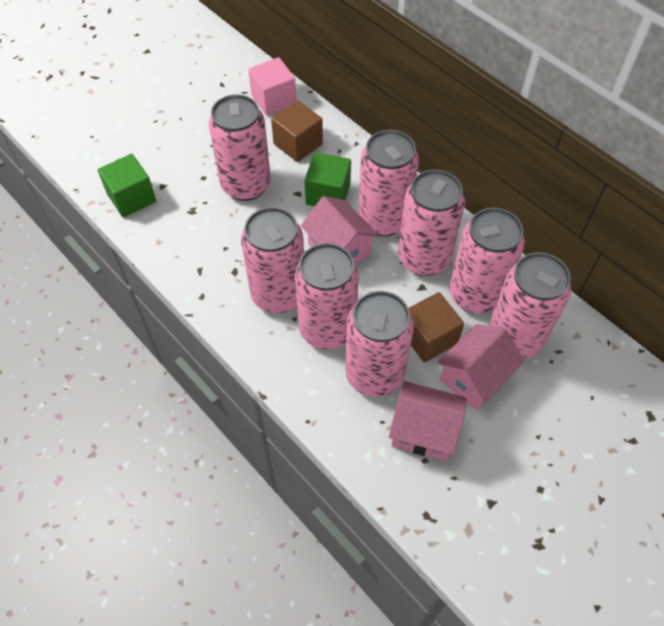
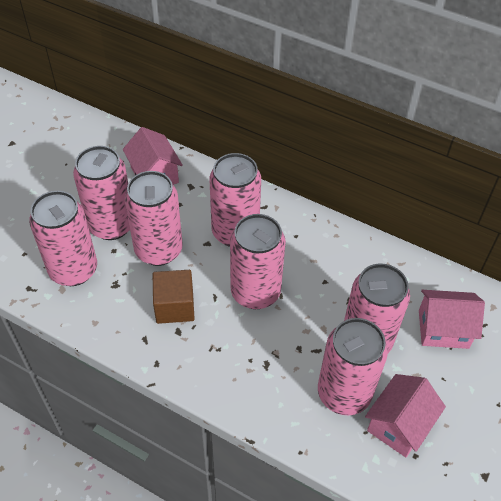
brown cube: [271,100,323,162] [408,292,464,363] = 2 -> [153,270,195,324] = 1
green cube: [98,154,156,218] [305,152,351,206] = 2 -> none = 0
pink can: [208,94,271,201] [241,207,304,313] [295,243,359,349] [345,291,414,397] [358,130,419,236] [398,169,465,276] [449,208,525,314] [489,252,571,359] = 8 -> [29,191,97,286] [73,146,130,240] [124,171,183,266] [210,153,261,247] [230,214,286,309] [318,318,388,415] [344,263,410,353] = 7
pink cube: [248,57,296,116] = 1 -> none = 0

